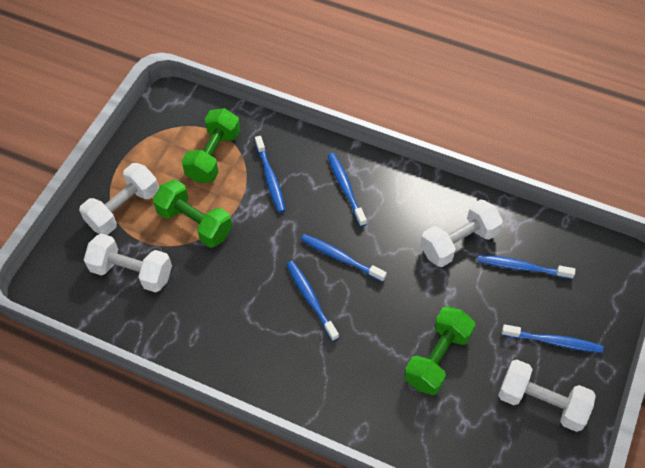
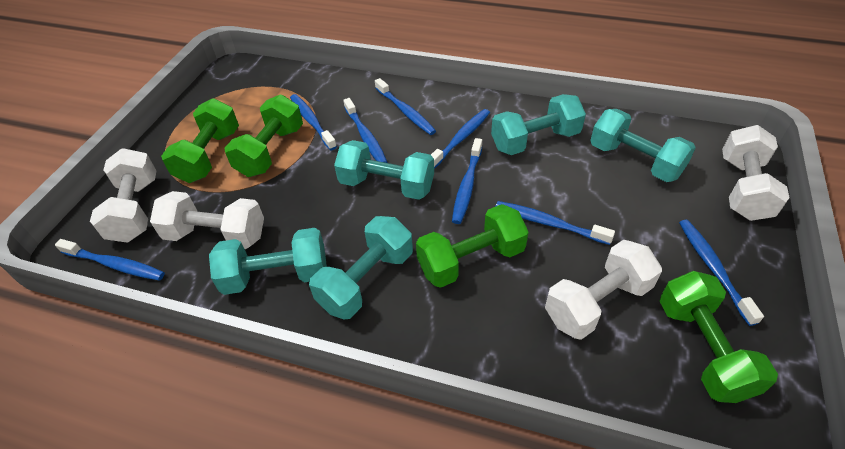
blue toothbrush: [255,136,286,213] [286,261,339,341] [301,234,387,282] [328,153,367,227] [477,255,575,279] [502,324,603,353] = 6 -> [55,239,165,281] [290,94,337,150] [343,98,387,163] [375,78,436,135] [431,109,490,169] [452,138,482,224] [495,201,615,245] [679,220,764,326] = 8
green dumbbell: [153,179,232,248] [182,108,240,183] [404,306,475,395] = 3 -> [161,98,239,183] [225,95,303,177] [416,204,529,288] [659,271,778,403] = 4
turquoise dumbbell: none = 0 -> [209,228,327,295] [309,216,413,319] [334,140,434,200] [491,94,586,155] [590,109,696,182] = 5

